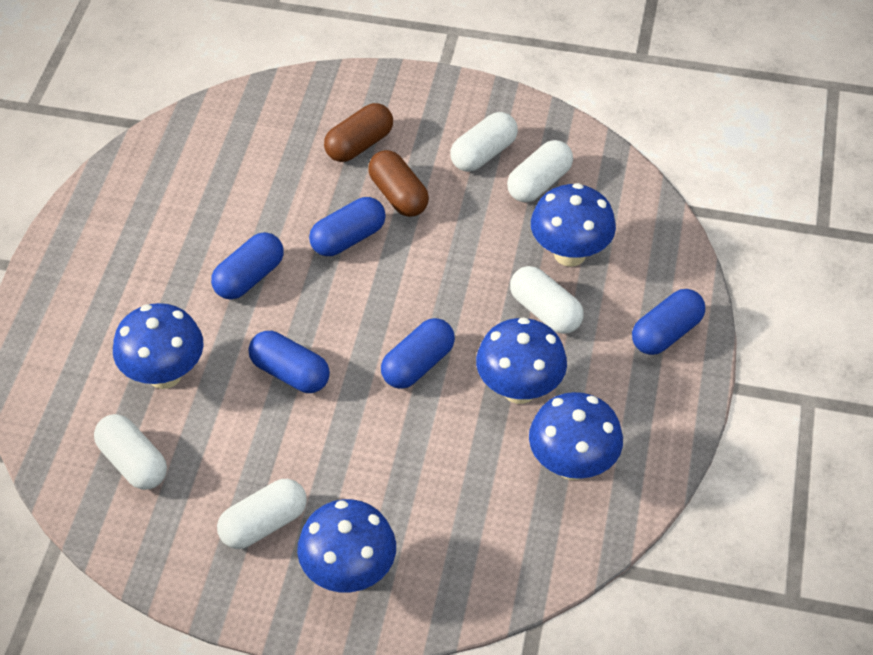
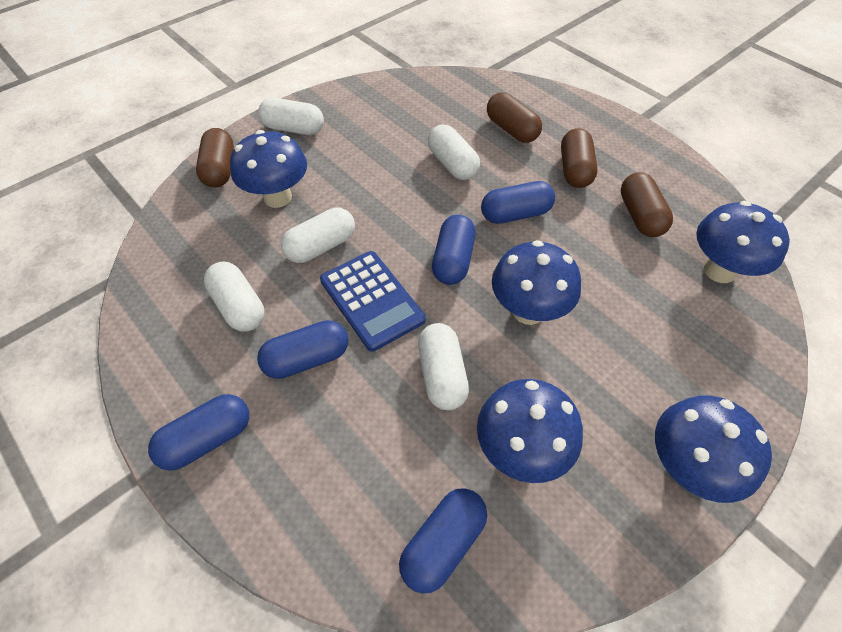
blue calculator: none = 0 -> [320,251,426,352] = 1
brown capsule: [324,103,393,162] [368,150,429,217] = 2 -> [196,128,234,187] [487,92,542,143] [561,128,598,188] [621,172,673,237] = 4

